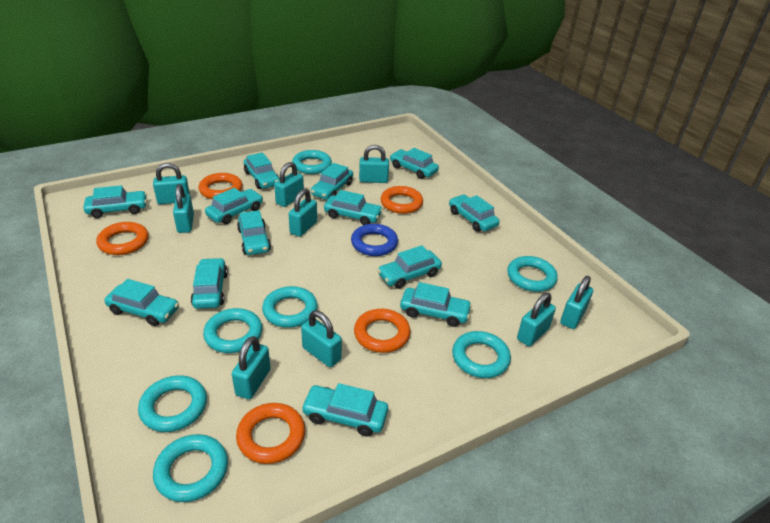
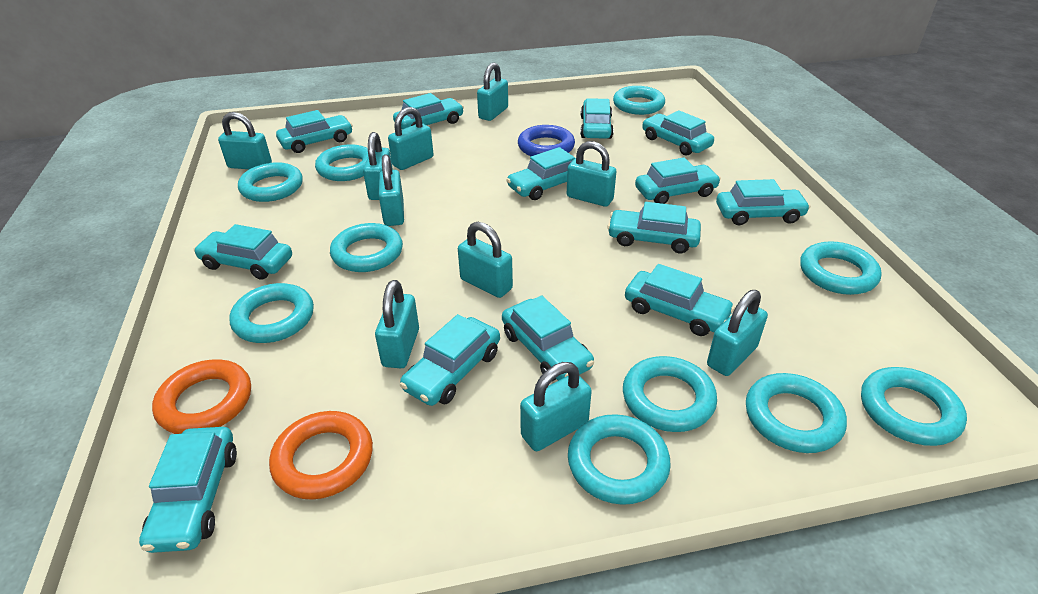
orange ring: [96,222,149,255] [199,173,242,199] [236,403,305,464] [354,309,411,353] [381,186,423,214] = 5 -> [152,359,251,434] [269,411,373,500] = 2
turquoise padlock: [153,163,190,204] [173,184,194,233] [232,336,271,399] [274,162,304,207] [288,189,317,237] [301,311,342,367] [359,145,389,183] [517,292,556,346] [560,276,593,329] = 9 -> [218,112,272,169] [363,132,393,200] [375,280,419,368] [379,154,404,226] [388,107,433,170] [458,222,513,298] [477,63,508,121] [520,362,592,451] [567,141,616,207] [707,290,768,376] = 10
turquoise ring: [138,375,207,432] [153,434,228,502] [203,308,262,353] [262,286,318,328] [292,150,332,174] [452,331,511,378] [507,256,558,292] = 7 -> [229,283,314,343] [238,162,303,202] [315,145,368,181] [330,223,403,272] [568,414,671,505] [613,86,665,115] [623,356,717,432] [746,373,847,453] [800,241,882,295] [861,367,967,446] = 10

